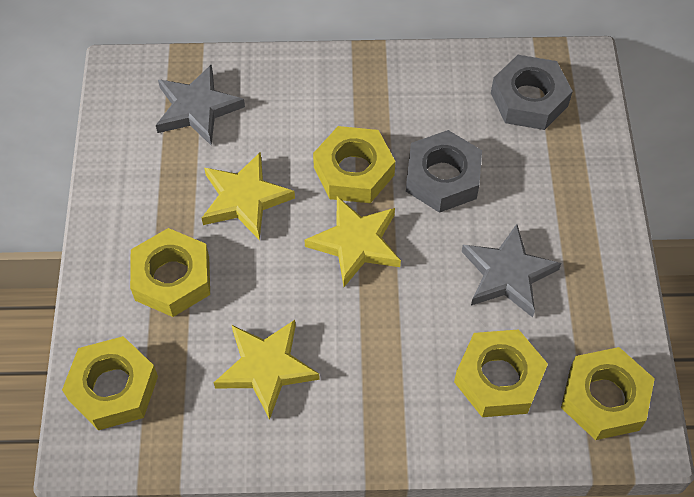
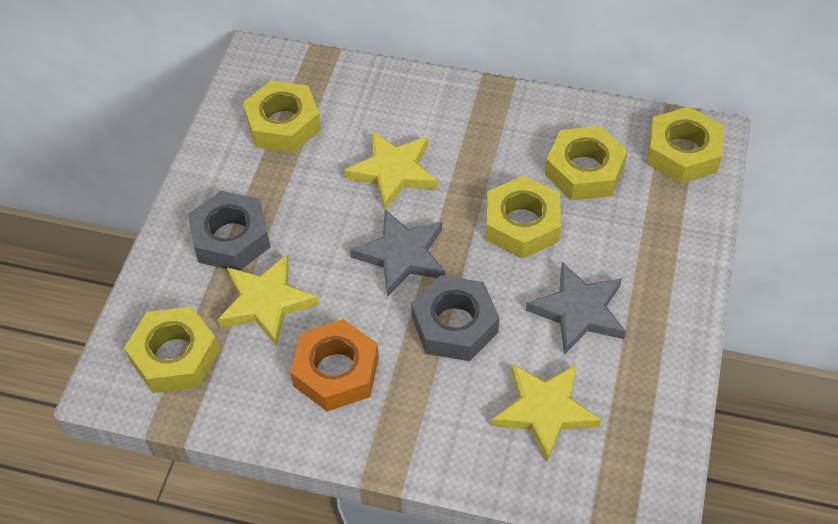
orange nut: none = 0 -> [290,319,379,412] = 1

